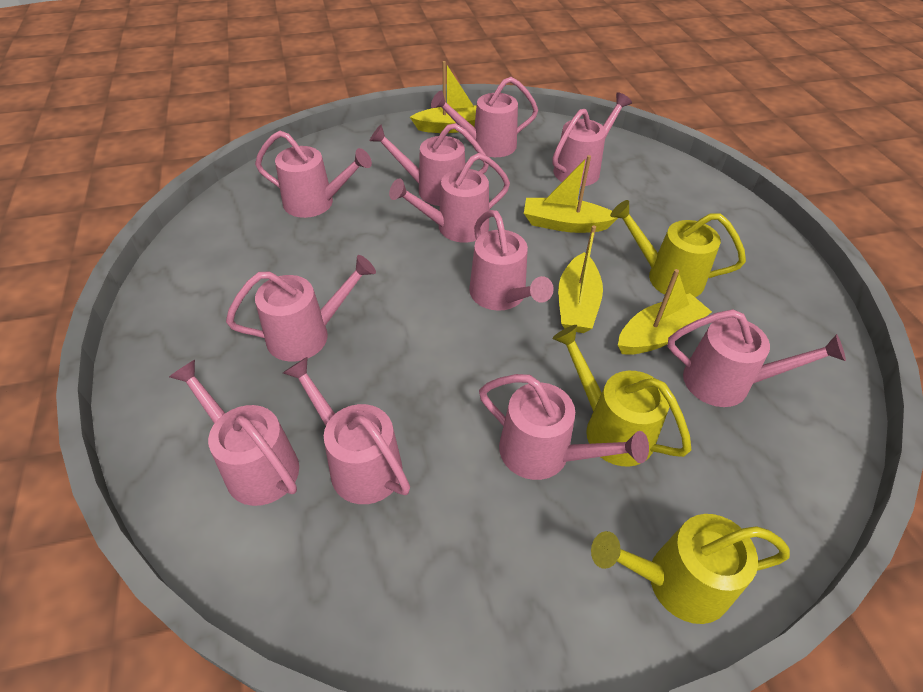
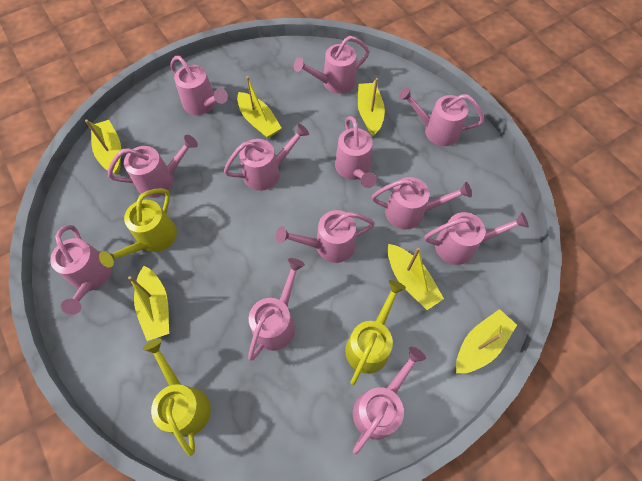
pink watering can: [169,360,299,506] [226,255,376,362] [255,131,372,218] [283,357,410,504] [369,123,489,206] [389,153,510,243] [431,77,538,157] [469,210,554,311] [479,374,649,480] [553,92,632,186] [668,309,846,407] = 11 -> [50,225,112,315] [108,135,198,198] [170,56,228,115] [224,123,309,191] [248,258,305,360] [276,210,375,263] [294,36,369,94] [335,116,377,188] [353,347,426,454] [372,177,472,230] [399,87,484,146] [424,212,529,265] = 12
yellow boat: [410,61,477,133] [524,155,618,233] [558,225,603,333] [618,269,712,355] = 4 -> [85,120,121,175] [128,266,169,341] [237,76,281,139] [358,78,385,136] [388,244,444,310] [456,309,517,373] = 6

